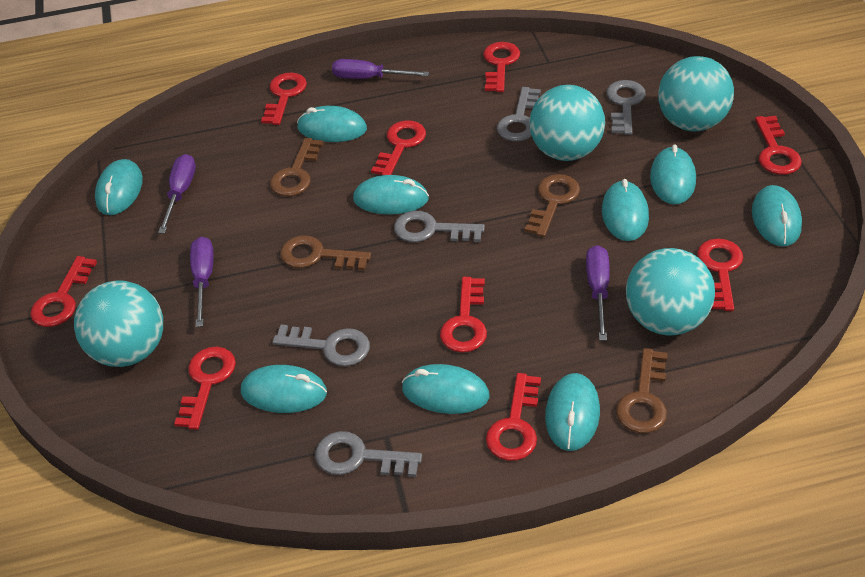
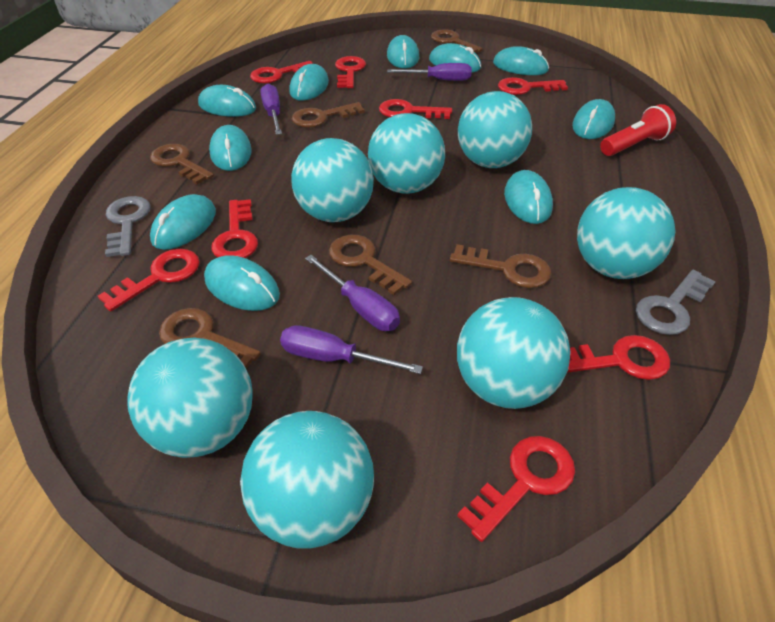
brown key: [270,138,323,196] [280,235,371,271] [524,174,580,237] [616,348,667,433] = 4 -> [150,144,214,184] [159,308,261,368] [292,102,365,128] [329,235,412,295] [431,29,483,53] [450,244,551,288] = 6
grey key: [272,325,370,366] [315,431,422,477] [394,211,485,242] [497,87,541,141] [607,80,646,135] = 5 -> [105,196,150,257] [636,270,716,335] = 2
red flashlight: none = 0 -> [600,104,676,156] = 1
red key: [30,256,97,327] [174,347,236,430] [261,72,307,125] [371,120,426,175] [440,277,487,353] [483,42,520,92] [486,373,541,461] [697,238,743,311] [755,116,802,175] = 9 -> [98,249,200,311] [212,199,258,258] [250,61,313,84] [335,56,366,88] [379,99,452,119] [457,436,575,542] [498,77,568,95] [567,335,670,380] = 8
turquoise ball: [74,280,163,367] [529,85,605,161] [626,248,715,335] [658,56,734,131] = 4 -> [127,338,253,458] [240,411,374,549] [291,138,374,222] [368,113,445,194] [457,297,571,409] [458,91,532,168] [577,187,675,279] = 7
turquoise mouse: [95,159,143,215] [241,365,327,413] [297,106,367,142] [353,175,429,215] [402,364,489,414] [545,373,600,451] [602,179,649,241] [650,144,696,204] [752,185,802,247] = 9 -> [150,194,216,250] [198,85,256,117] [204,255,280,311] [209,125,252,171] [289,64,329,101] [387,35,419,68] [429,43,481,72] [493,46,549,75] [504,170,553,224] [572,99,615,139] = 10

